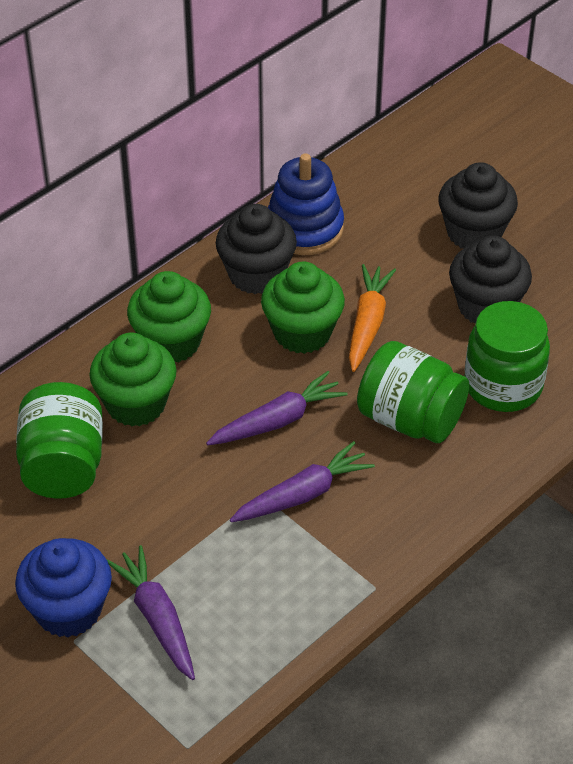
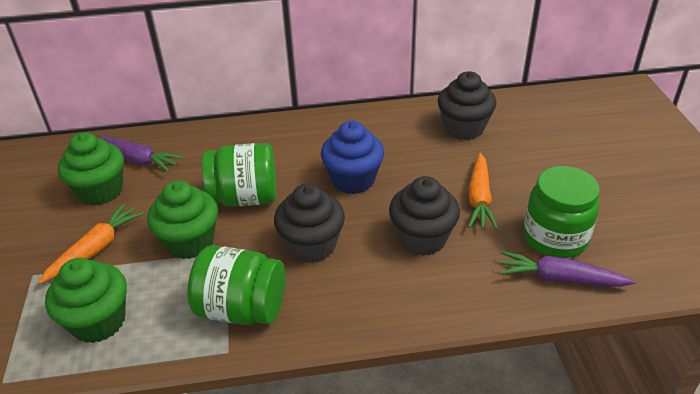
blue stacking toy: [268,153,344,255] = 1 -> none = 0
orange carrot: [349,264,396,372] = 1 -> [38,203,144,284] [468,153,498,230] = 2
purple carrot: [107,545,195,680] [206,371,348,445] [230,441,375,522] = 3 -> [97,136,184,172] [499,251,636,287] = 2

